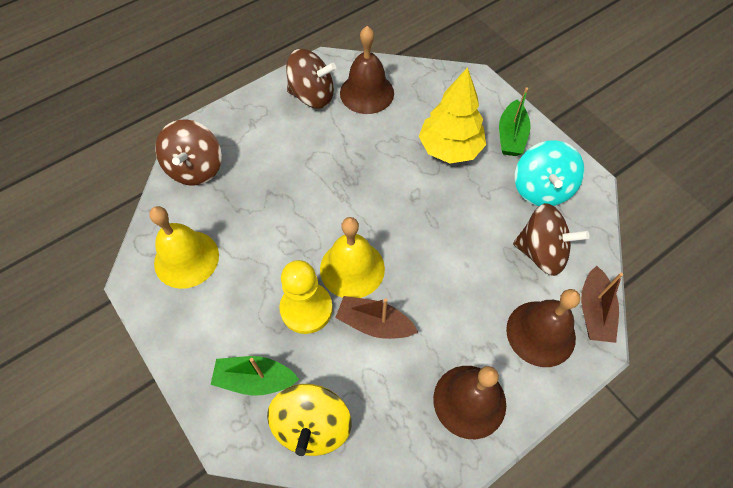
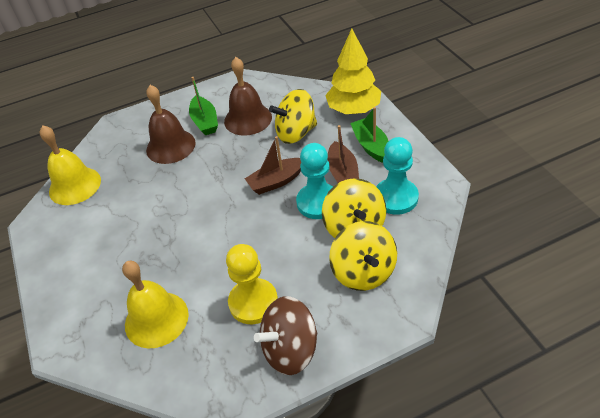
brown bell: [340,26,394,114] [433,366,506,439] [506,289,580,367] = 3 -> [146,85,196,164] [224,57,272,136] = 2
brown spinning top: [155,119,222,186] [286,49,336,109] [513,203,589,276] = 3 -> [254,296,317,375] = 1
turquoise pawn: none = 0 -> [296,143,333,219] [376,137,419,215] = 2
turquoise spinning top: [515,140,584,206] = 1 -> none = 0
yellow spinning top: [267,384,352,456] = 1 -> [269,89,317,144] [322,178,386,238] [329,221,397,291] = 3

